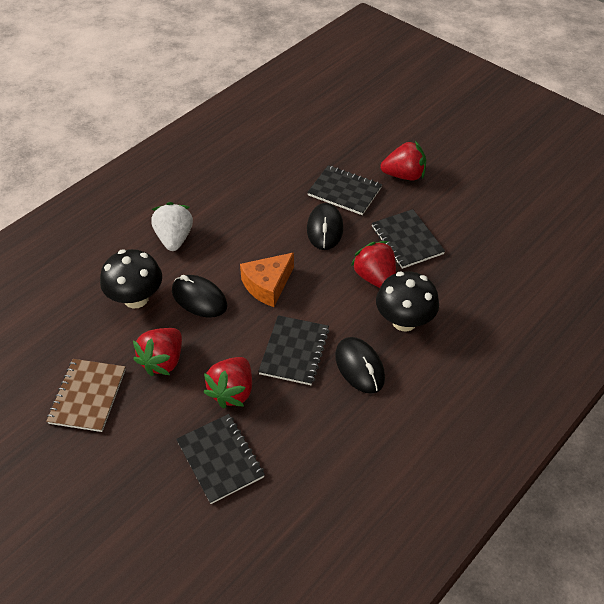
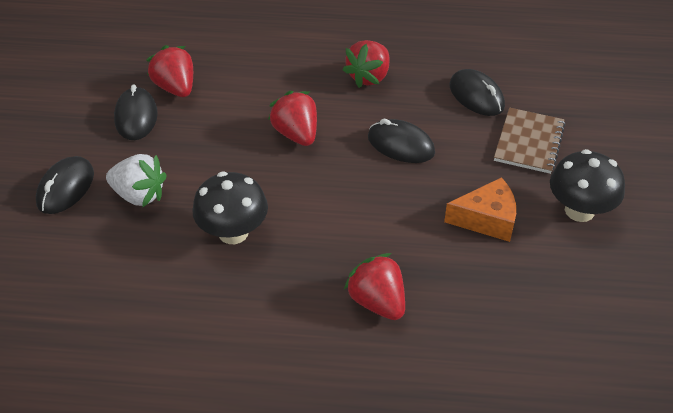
black mouse: [172,275,227,318] [307,203,343,250] [335,337,385,394] = 3 -> [36,156,94,214] [114,84,158,140] [368,119,435,163] [449,69,505,116] = 4
black notebook: [176,414,265,504] [258,315,330,385] [307,165,382,215] [372,209,445,269] = 4 -> none = 0

